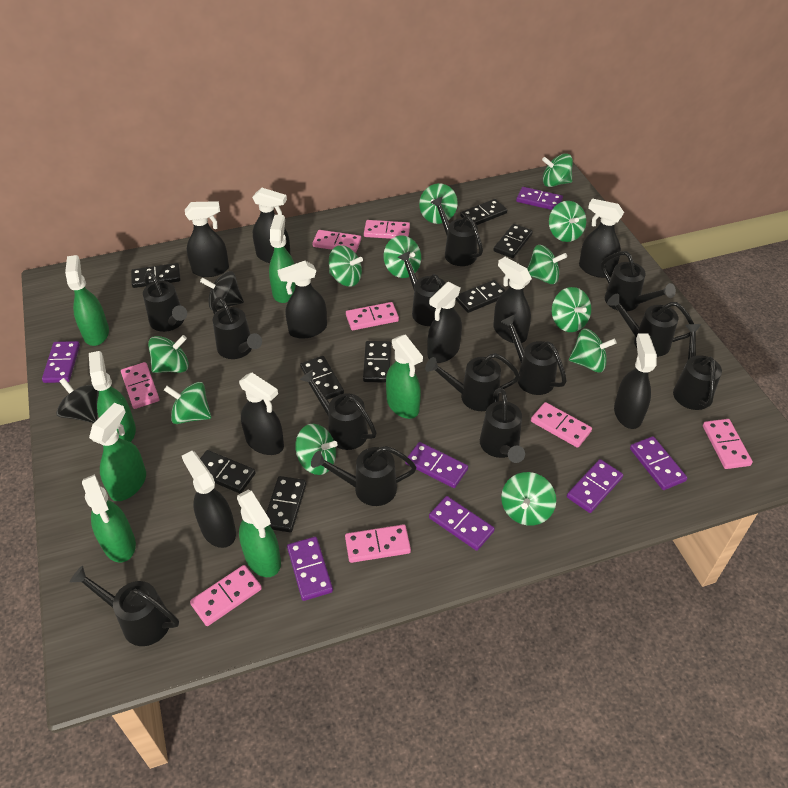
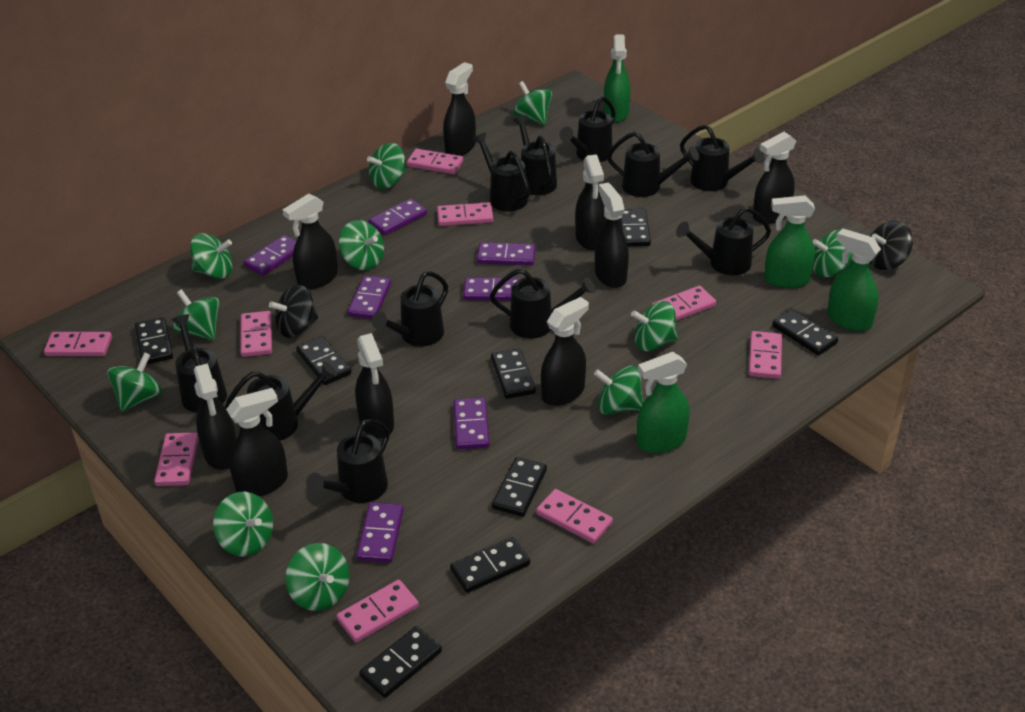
black watering can: [70,566,179,646] [143,270,187,332] [212,297,262,359] [300,370,377,450] [311,446,416,506] [397,251,445,326] [425,353,520,411] [431,197,483,266] [480,388,525,463] [501,315,567,395] [601,251,676,311] [607,294,694,357] [673,324,722,410] = 13 -> [172,314,227,413] [225,361,337,441] [306,419,390,503] [372,271,448,347] [472,132,530,211] [490,268,595,339] [513,115,557,195] [559,96,616,162] [607,132,699,197] [676,207,771,275] [680,125,765,191] = 11
green spinning top: [148,335,189,373] [164,382,211,424] [295,424,338,475] [329,245,363,287] [383,235,421,278] [419,183,458,224] [501,472,556,526] [527,245,567,284] [542,153,573,187] [549,201,586,242] [551,287,591,332] [569,329,616,372] = 12 -> [107,352,162,412] [173,289,220,340] [190,233,233,279] [213,492,273,557] [286,543,350,611] [339,220,384,270] [367,143,406,189] [513,81,552,125] [594,366,643,415] [631,301,678,351] [812,230,852,277] = 11
green spray bottle: [65,255,109,346] [82,474,136,562] [89,351,136,442] [89,403,146,501] [237,490,281,577] [269,215,295,303] [386,334,423,419] = 7 -> [604,35,630,123] [637,352,690,453] [764,195,815,288] [827,228,881,331] = 4
pink domino: [121,362,159,409] [190,565,262,626] [312,230,361,253] [345,524,411,563] [346,302,399,330] [364,220,410,239] [531,402,592,448] [703,419,753,469] = 8 -> [44,332,112,356] [154,432,199,486] [240,311,272,357] [336,580,419,643] [407,149,463,174] [437,202,493,226] [536,489,613,544] [651,286,716,321] [749,331,782,379] = 9

